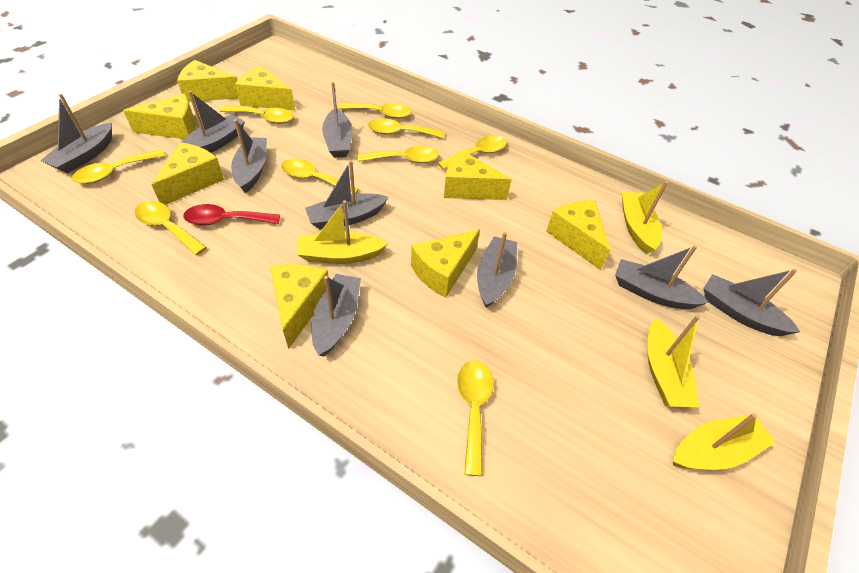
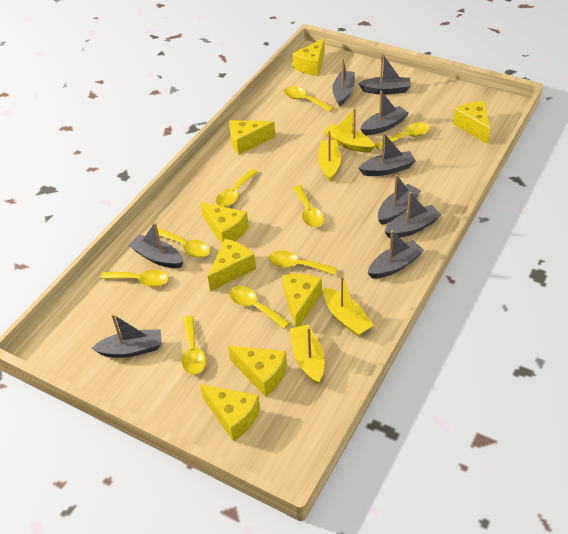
red spoon: [183,204,280,226] = 1 -> none = 0

